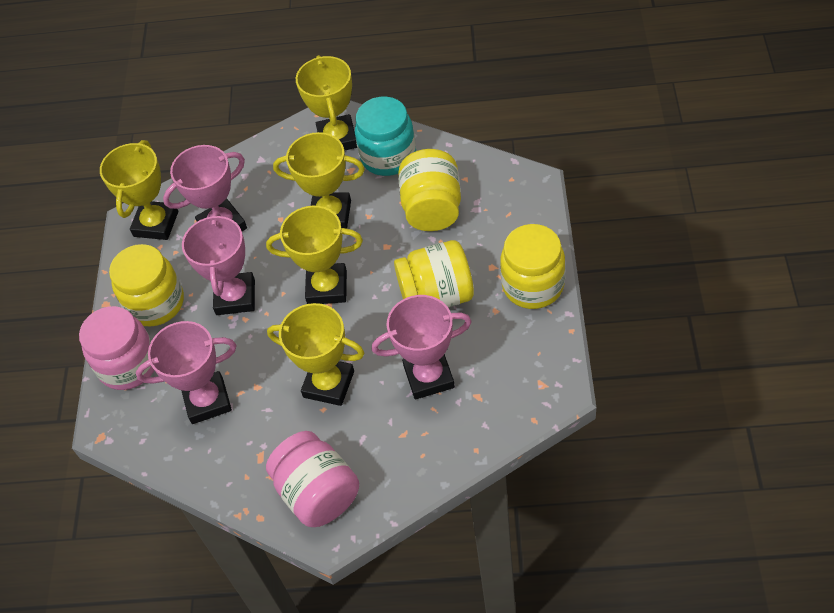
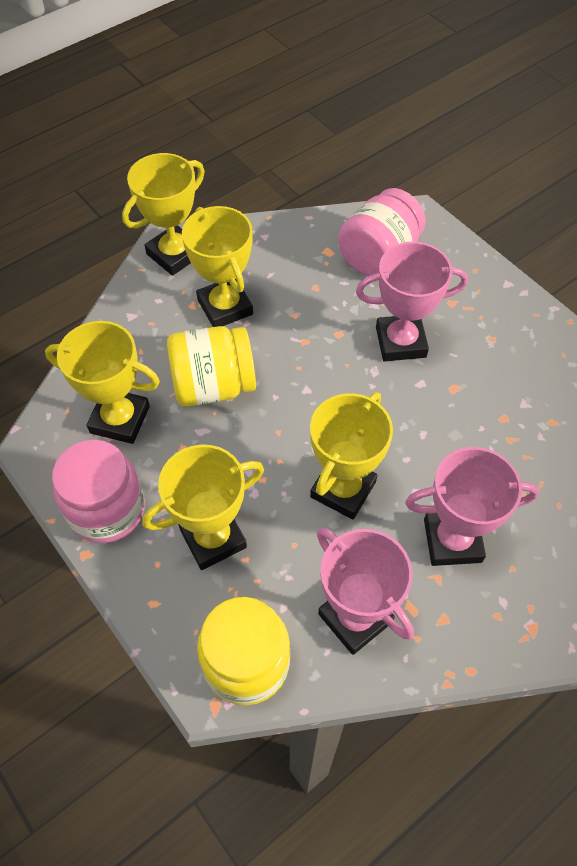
pink trophy: [136,321,237,424] [163,145,247,231] [182,212,255,315] [372,295,472,400] = 4 -> [317,528,414,655] [356,242,468,362] [405,447,539,566] = 3
turquoise jar: [355,96,416,176] = 1 -> none = 0
yellow jar: [109,244,184,326] [394,240,474,307] [398,149,461,231] [500,224,565,309] = 4 -> [167,326,256,406] [197,597,290,705] = 2

